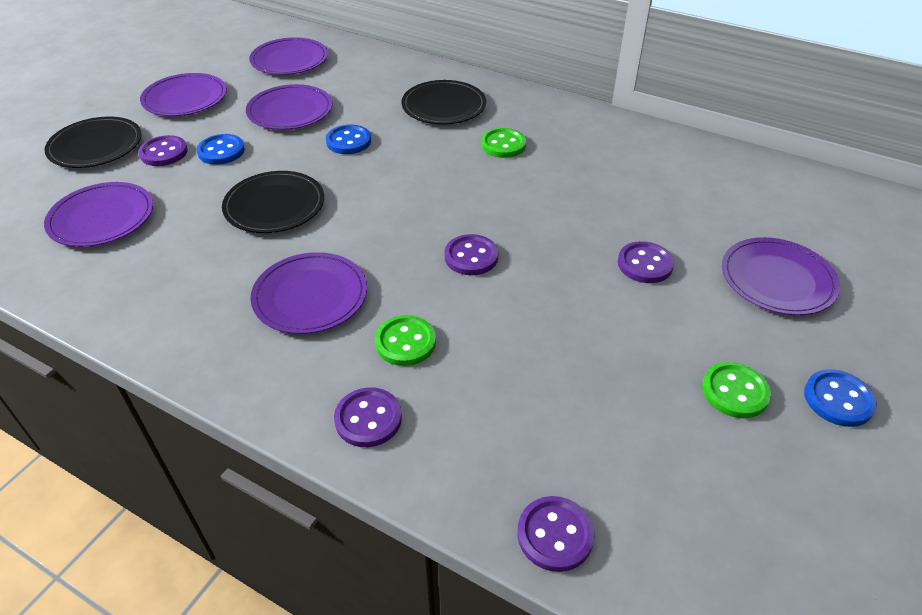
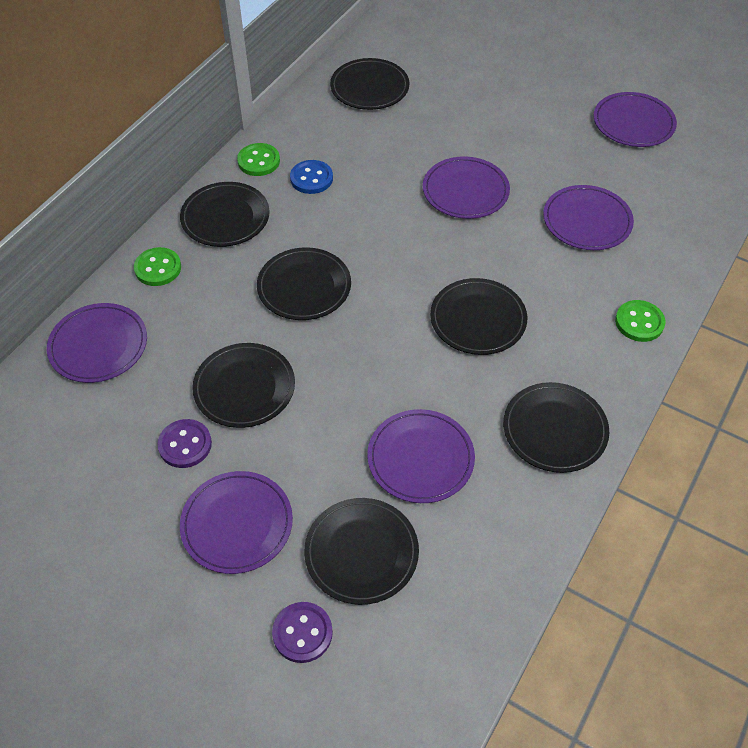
black plate: [44,117,142,168] [222,171,324,233] [401,80,486,125] = 3 -> [180,182,270,247] [192,343,295,428] [257,247,351,320] [304,498,419,605] [330,58,409,110] [430,278,527,355] [503,382,609,473] = 7
blue button: [196,134,245,165] [326,124,371,154] [804,369,877,427] = 3 -> [290,160,333,194] = 1
purple button: [138,135,188,166] [334,387,402,447] [444,234,499,275] [517,496,594,572] [618,241,674,283] = 5 -> [157,419,212,468] [272,602,333,663] = 2

